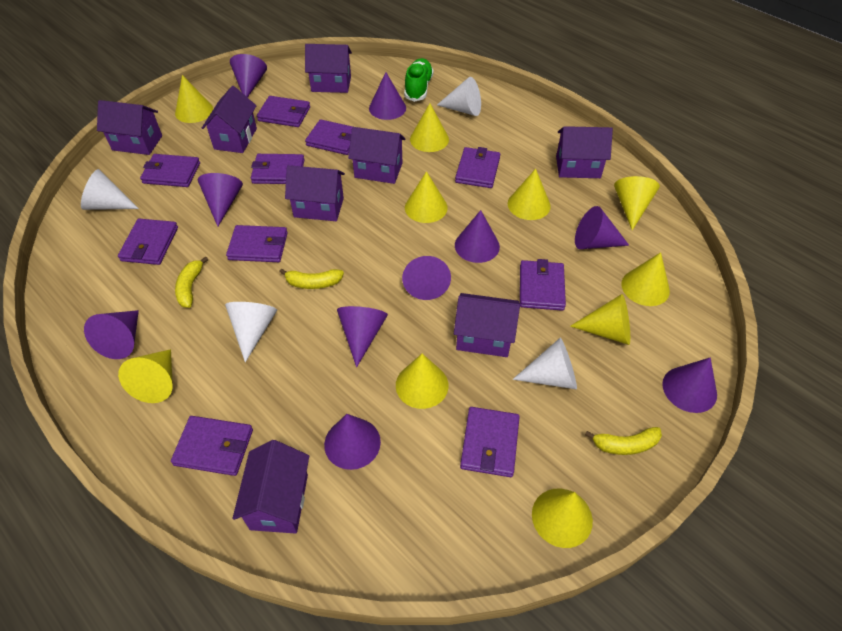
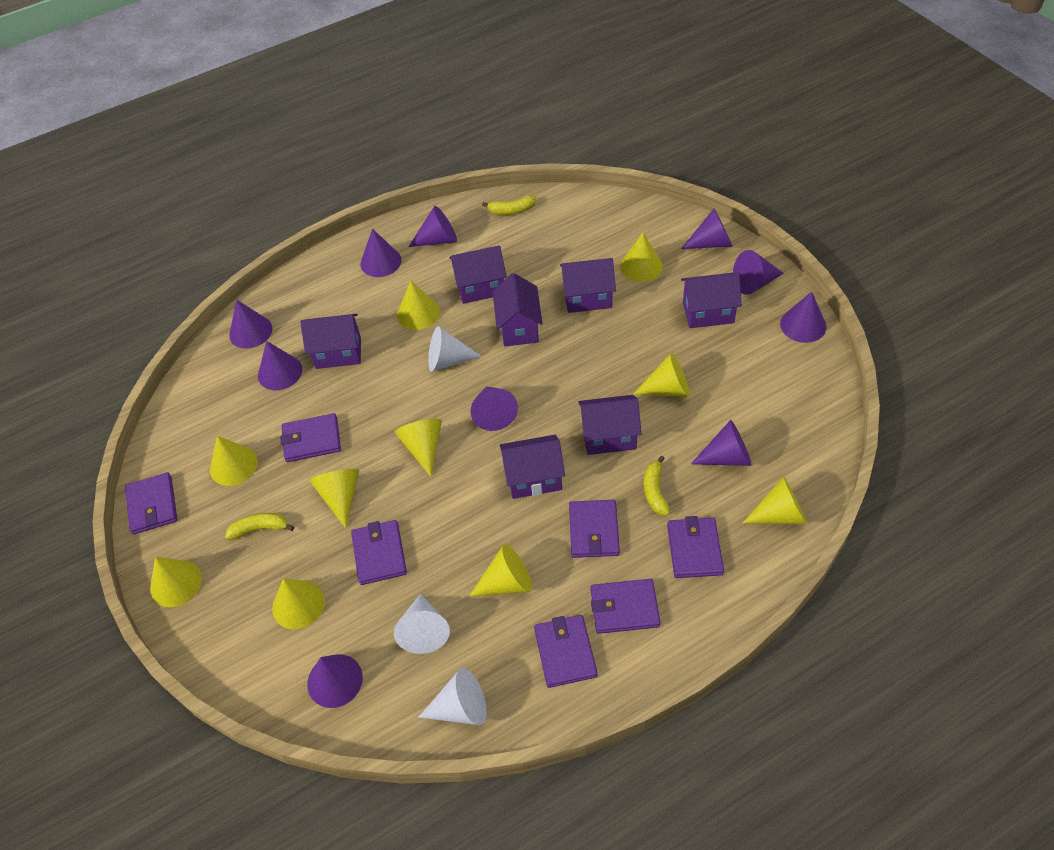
green shoe: [404,58,434,102] = 1 -> none = 0
purple house: [97,100,162,155] [202,86,257,153] [233,440,309,534] [285,165,345,221] [305,44,352,93] [348,127,405,184] [454,293,520,357] [556,126,613,178] = 8 -> [300,314,361,369] [449,245,507,304] [493,273,543,346] [500,435,565,499] [560,258,616,313] [578,395,641,455] [681,273,742,328] = 7
purple wallet: [118,219,178,265] [140,154,200,187] [171,416,253,476] [226,225,288,262] [251,154,305,184] [257,96,310,127] [305,119,353,155] [455,147,500,188] [460,407,520,477] [520,259,566,311] = 10 -> [125,472,177,535] [280,413,341,462] [351,520,407,585] [534,615,598,688] [569,500,620,558] [591,579,660,634] [667,516,724,578] = 7
white cone: [81,169,139,210] [225,302,277,362] [437,77,481,116] [513,338,577,390] = 4 -> [394,594,450,654] [418,668,487,725] [428,326,482,371] = 3

